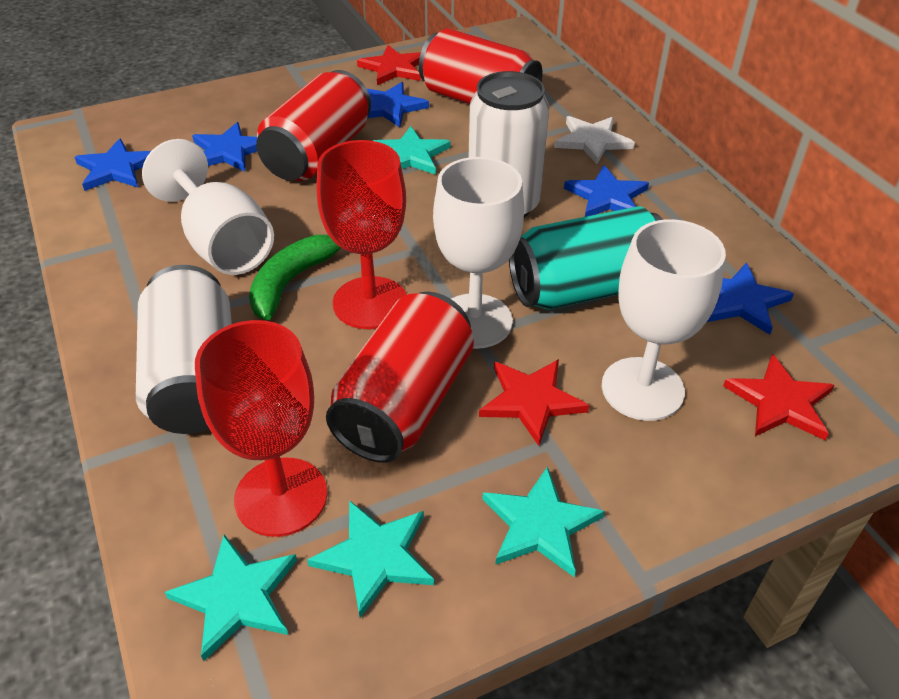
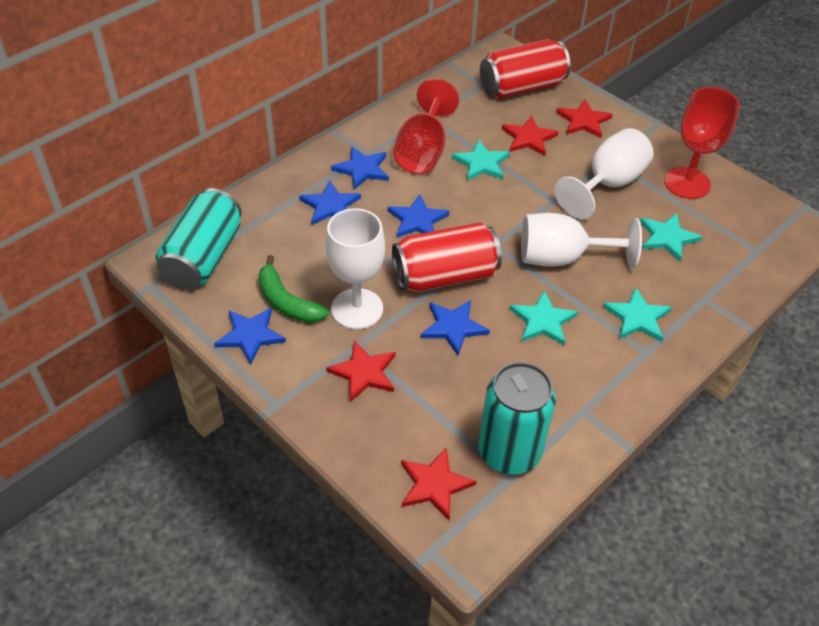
red can: [256,70,371,181] [326,292,474,463] [419,28,542,104] = 3 -> [392,222,502,292] [480,39,571,99] = 2
red star: [357,45,421,85] [479,359,590,446] [723,354,834,440] = 3 -> [326,340,395,402] [401,448,477,520] [502,116,559,156] [556,99,613,138] = 4
turquoise can: [509,206,663,310] = 1 -> [156,188,242,289] [478,362,556,475] = 2
white can: [136,265,232,434] [468,71,549,218] = 2 -> none = 0
white star: [554,116,635,164] = 1 -> none = 0

